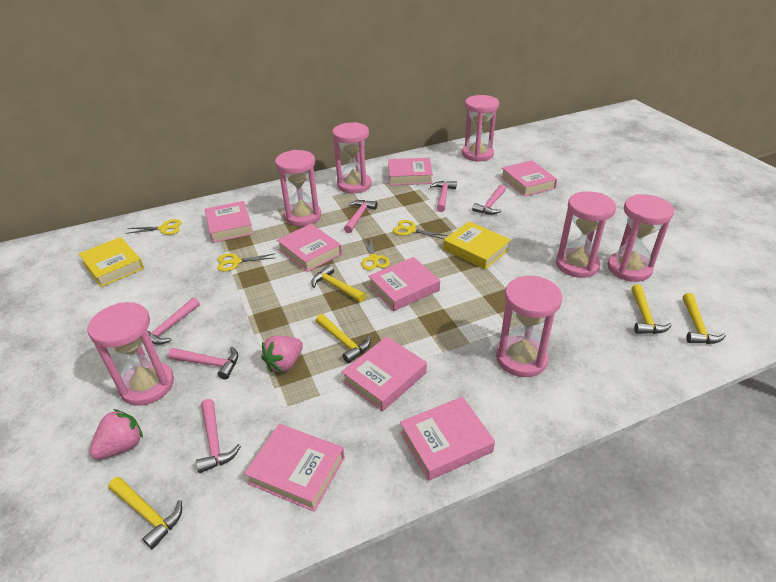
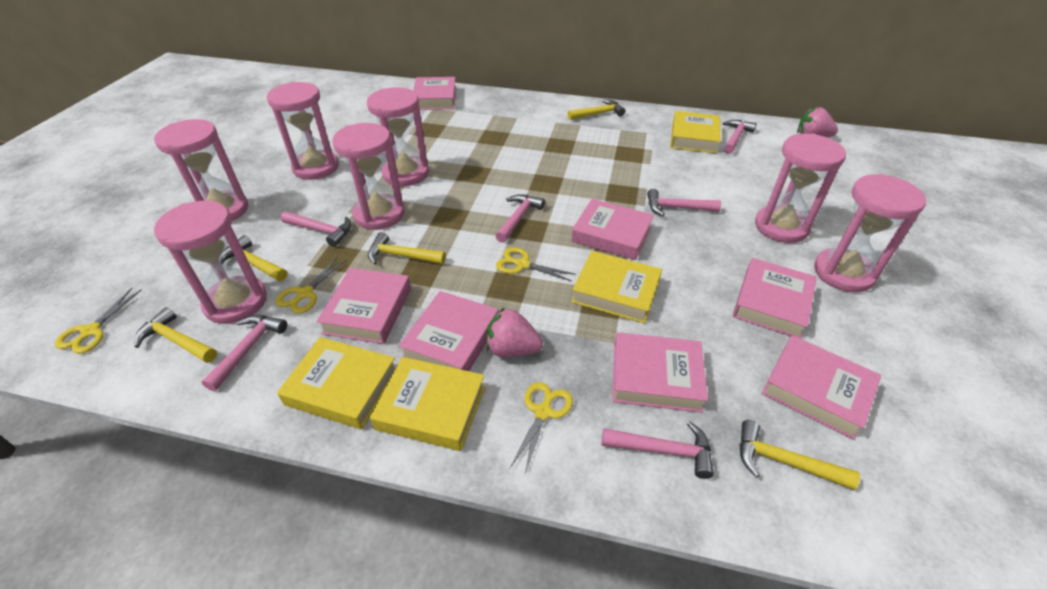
pink book: [205,201,253,243] [244,424,345,512] [277,224,342,272] [342,336,427,411] [368,257,440,311] [388,158,433,185] [400,397,495,481] [501,160,557,197] = 8 -> [316,268,411,344] [399,291,499,371] [413,77,456,110] [571,199,654,260] [612,332,708,413] [733,258,817,339] [762,335,881,440] = 7
yellow book: [79,237,144,287] [444,221,511,269] = 2 -> [277,337,395,429] [370,357,485,451] [571,251,662,323] [670,111,721,153] = 4

